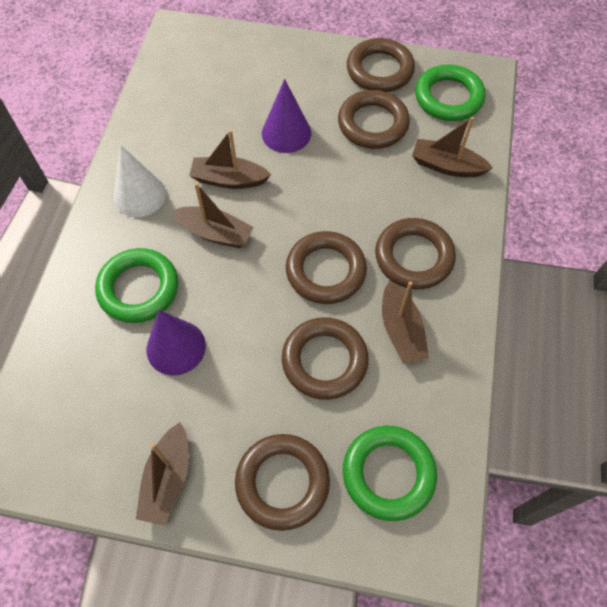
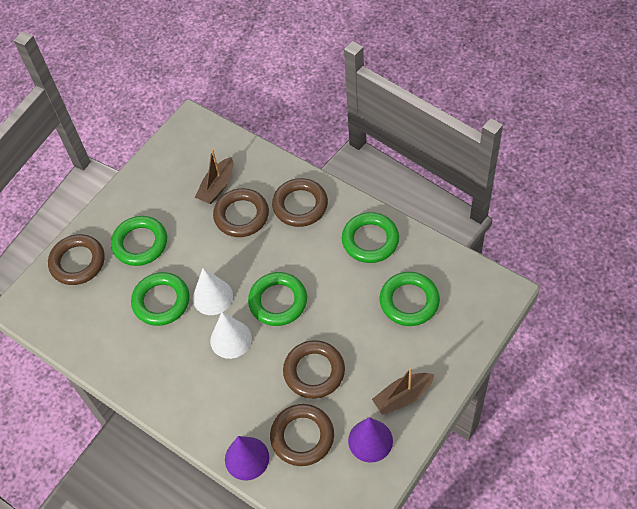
brown boat: [136,422,189,526] [173,183,254,248] [189,130,271,189] [382,281,429,364] [412,117,493,177] = 5 -> [195,149,233,204] [372,367,434,415] = 2
brown ring: [235,434,330,531] [282,317,369,400] [286,231,367,304] [338,90,410,149] [347,38,415,92] [375,218,456,289] = 6 -> [48,234,105,285] [213,188,269,237] [270,404,334,466] [272,178,328,227] [283,340,345,399] = 5
green ring: [95,248,178,323] [343,426,437,521] [415,64,486,121] = 3 -> [111,216,167,266] [131,272,190,326] [248,272,307,326] [342,212,399,263] [380,272,440,326] = 5
white cone: [113,145,166,217] = 1 -> [193,268,233,315] [210,312,252,359] = 2

